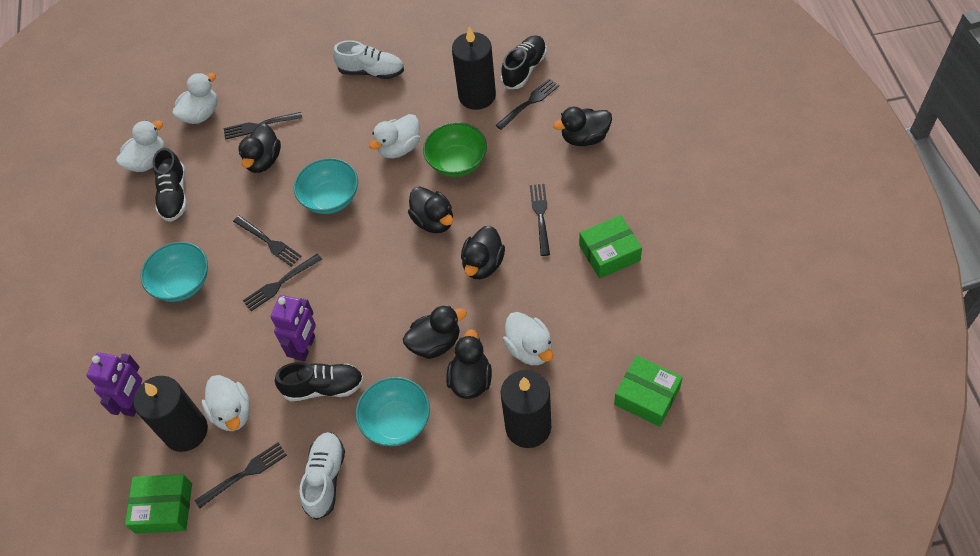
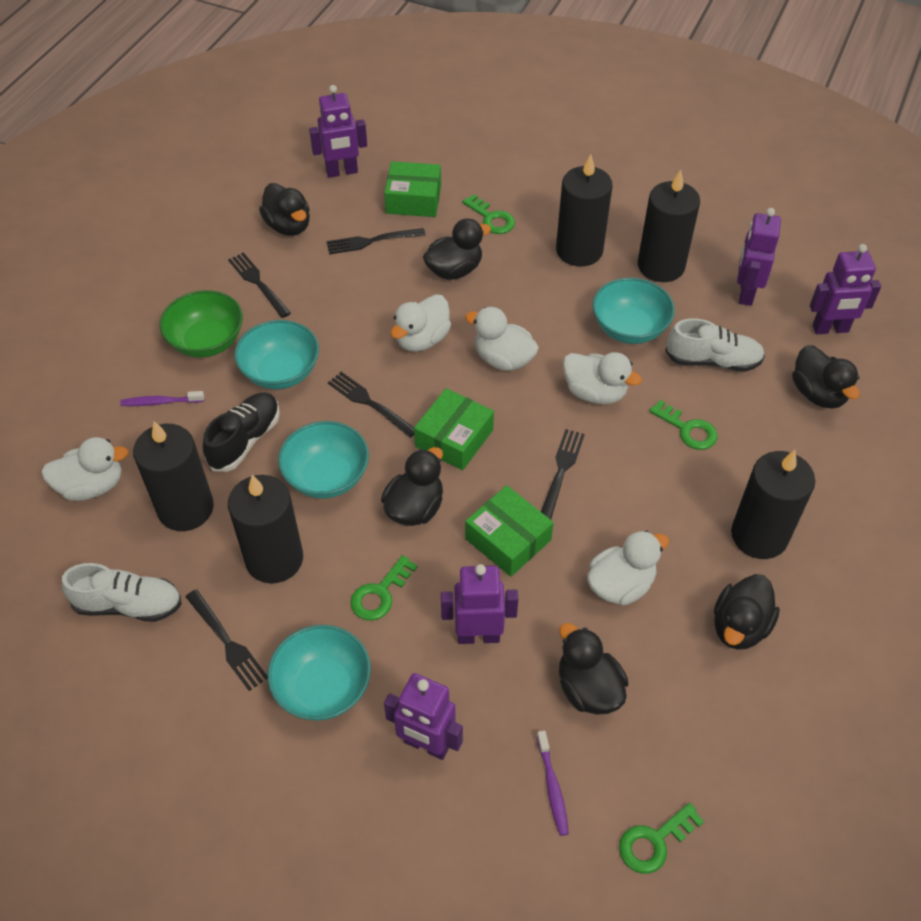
black candle: [133,376,208,452] [452,27,496,110] [501,370,551,448] = 3 -> [133,421,214,531] [228,475,303,584] [556,154,612,266] [638,170,700,282] [731,450,815,559] = 5
black fork: [195,442,287,509] [223,112,302,140] [233,216,301,266] [243,253,322,311] [496,79,559,130] [530,184,550,256] = 6 -> [185,589,268,691] [228,252,291,318] [327,228,426,254] [328,372,414,438] [541,429,585,520] = 5
black shoe: [152,148,187,222] [275,362,364,402] [501,35,547,89] = 3 -> [203,392,280,472] = 1
green key: none = 0 -> [351,555,418,620] [462,194,515,234] [619,803,704,874] [649,400,717,450] = 4
purple robot: [86,353,142,417] [270,295,316,361] = 2 -> [309,85,367,178] [384,673,463,760] [441,564,518,644] [737,208,781,306] [810,244,881,334] = 5
purple toothbrush: none = 0 -> [120,391,204,406] [537,731,569,836] = 2
turquoise bowl: [141,242,208,302] [294,158,358,214] [356,377,430,447] = 3 -> [234,320,319,389] [267,625,371,721] [278,421,369,498] [592,278,675,344] = 4

